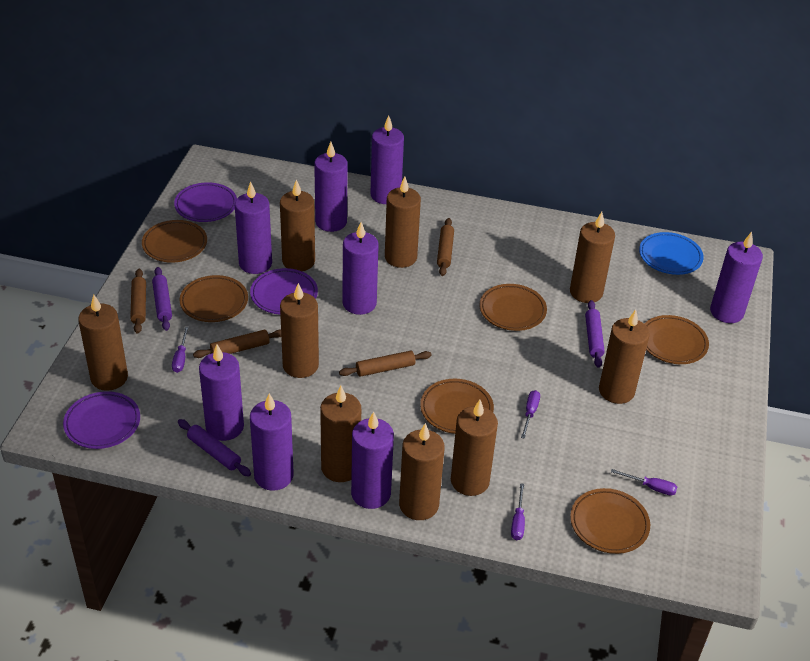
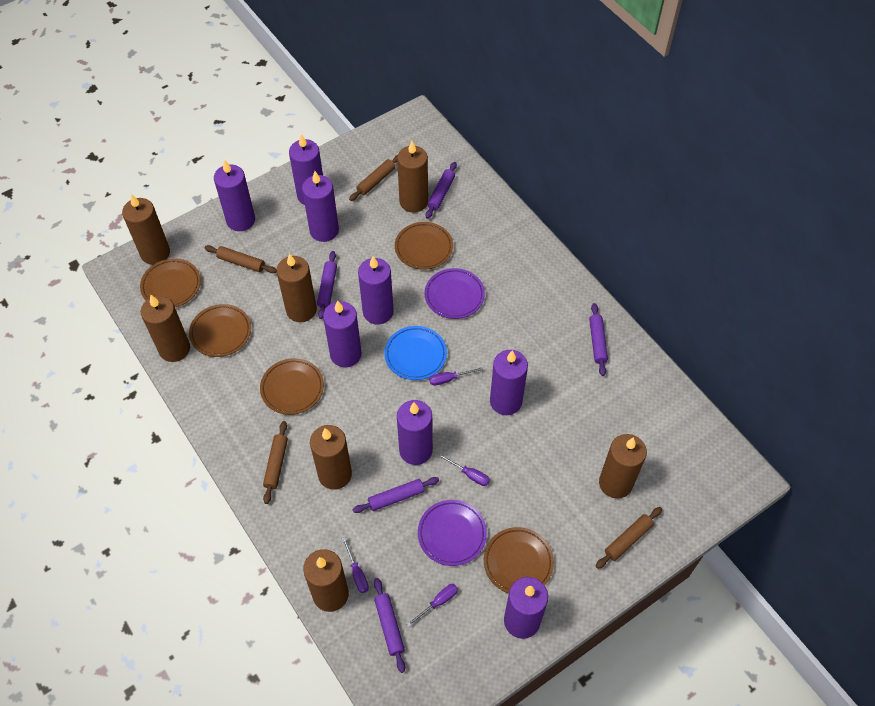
brown candle: [78,294,128,391] [280,179,315,271] [280,283,319,378] [320,386,361,482] [385,177,421,268] [399,423,445,520] [451,400,498,496] [570,212,615,303] [599,310,650,404] = 9 -> [122,194,170,265] [141,295,190,362] [276,253,317,322] [303,549,349,612] [310,425,352,490] [397,141,428,213] [599,434,647,499] = 7
brown plate: [142,220,207,263] [179,275,248,322] [420,379,494,434] [479,284,547,331] [570,488,650,554] [644,315,709,364] = 6 -> [140,258,201,307] [189,304,251,357] [260,358,324,415] [395,222,453,270] [484,527,554,594] = 5
purple plate: [63,391,140,449] [174,182,237,222] [250,268,318,314] = 3 -> [418,500,487,566] [424,268,485,319] = 2
purple rolling pin: [152,267,172,331] [178,419,251,477] [585,300,605,368] = 3 -> [317,251,337,319] [353,477,439,513] [374,578,405,673] [426,162,457,219] [589,303,608,376] = 5

